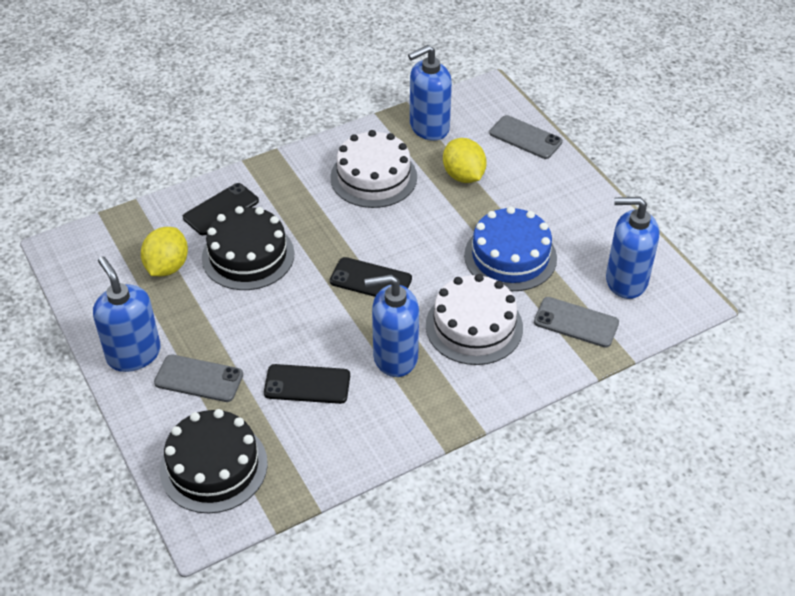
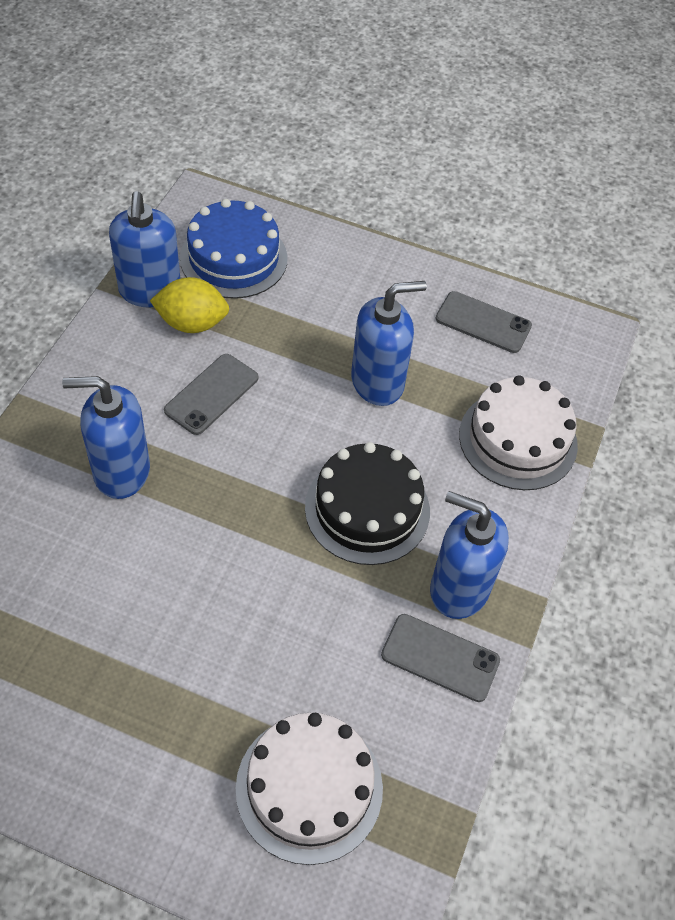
black cake: [160,409,268,513] [202,206,295,290] = 2 -> [305,442,430,565] = 1
black phone: [183,183,259,235] [264,364,350,404] [330,257,412,297] = 3 -> none = 0
yellow lemon: [141,227,188,276] [443,138,487,183] = 2 -> [150,277,229,333] = 1

